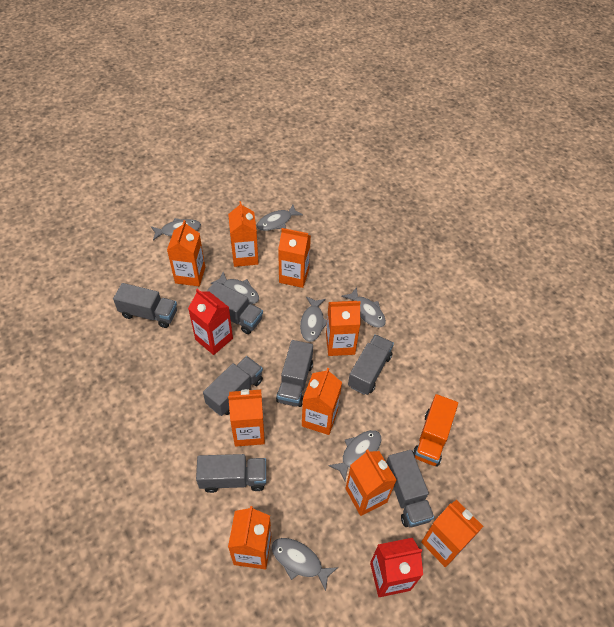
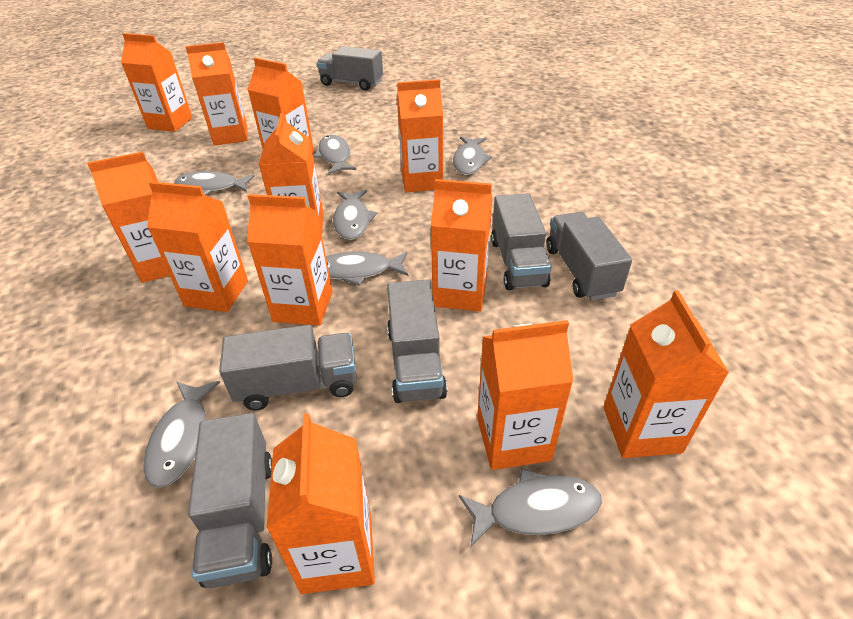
grey truck: [113,283,177,328] [196,454,266,493] [203,356,263,416] [207,281,263,334] [276,340,313,407] [348,335,394,395] [386,450,434,527] = 7 -> [188,413,272,588] [219,325,357,410] [317,46,383,91] [387,280,447,403] [491,193,552,290] [546,212,632,301] = 6
orange carton: [167,220,205,286] [228,201,259,267] [228,389,265,447] [228,506,271,569] [278,228,311,288] [302,368,342,435] [326,301,361,356] [345,450,396,516] [421,500,484,567] = 9 -> [87,151,170,283] [121,33,192,132] [147,181,248,312] [185,42,248,146] [247,58,314,152] [247,194,333,326] [259,113,324,233] [266,413,375,594] [397,79,443,192] [431,179,492,312] [477,320,573,470] [603,290,729,458] = 12
orange truck: [413,394,458,467] = 1 -> none = 0
red carton: [188,289,233,355] [370,538,423,597] = 2 -> none = 0

